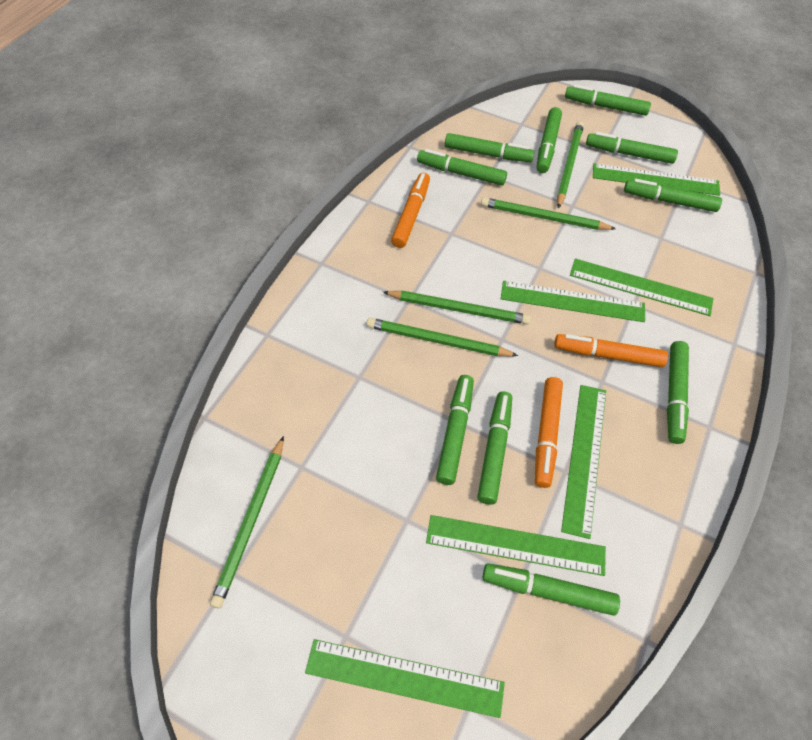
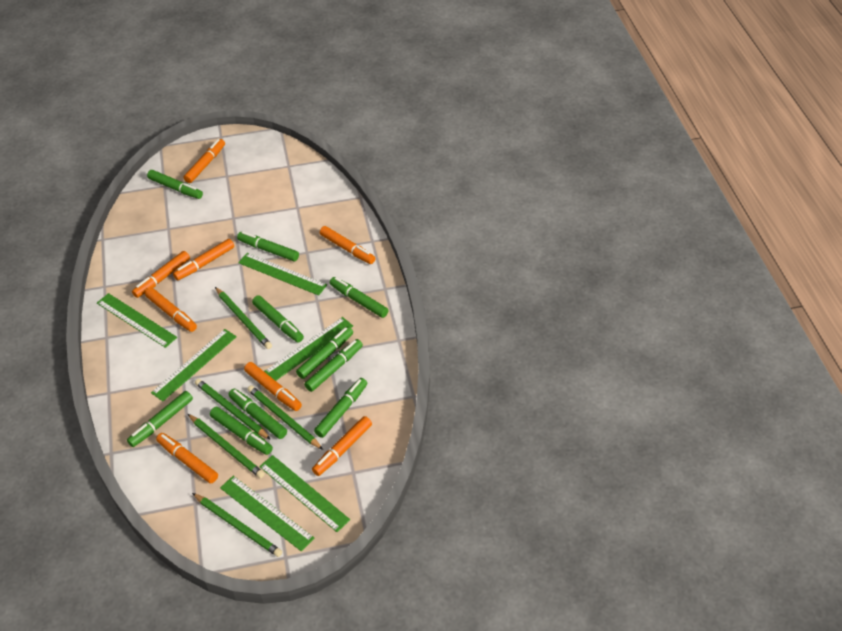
orange marker: [391,173,430,248] [535,377,563,488] [554,334,668,367] = 3 -> [132,251,190,298] [145,288,197,332] [156,433,218,484] [173,239,234,280] [184,139,225,183] [244,362,302,411] [312,416,372,476] [320,226,375,264] = 8

